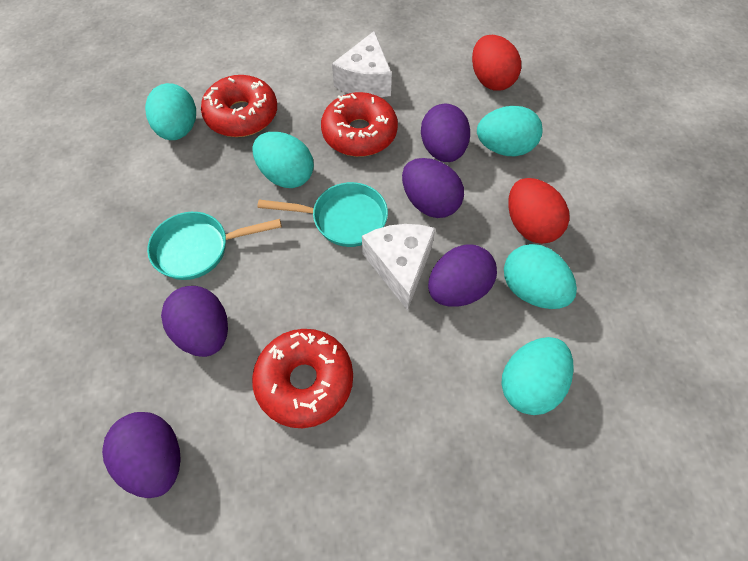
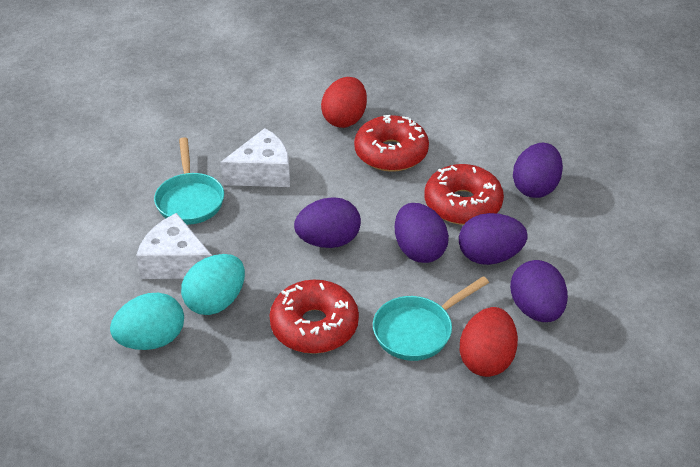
turquoise egg: [145,83,196,140] [252,132,314,188] [477,106,543,156] [501,337,574,415] [504,244,577,309] = 5 -> [110,293,184,350] [181,254,245,315] = 2

